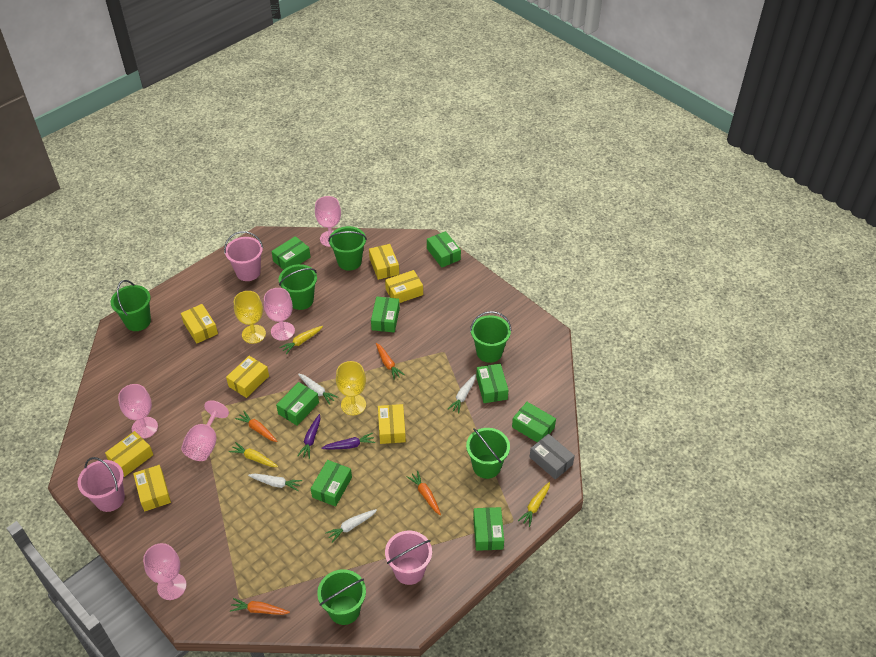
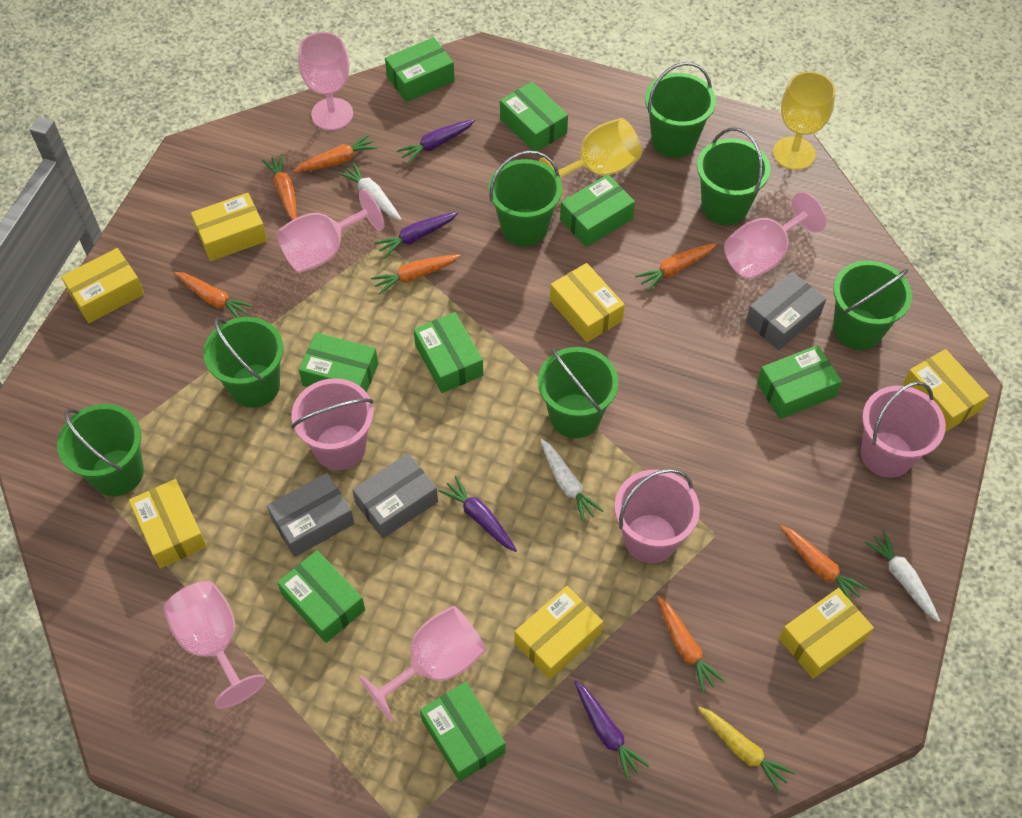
green bucket: [111,280,151,331] [279,264,317,310] [317,569,366,625] [328,226,367,271] [466,428,510,479] [470,311,511,363] = 6 -> [57,404,144,496] [203,317,283,408] [488,151,562,247] [538,347,619,438] [645,62,716,158] [697,128,770,225] [833,260,912,350] = 7
grey box: [530,434,575,480] = 1 -> [267,473,354,557] [352,453,438,538] [746,272,826,350] = 3
orange carrot: [230,598,290,615] [235,411,278,442] [376,343,404,380] [407,471,441,515] = 4 -> [174,272,254,318] [262,154,297,220] [293,134,378,172] [371,254,460,295] [635,243,716,291] [657,596,725,693] [780,525,868,602] = 7
purple carrot: [298,414,320,459] [322,433,375,449] = 2 -> [374,212,458,258] [397,119,475,164] [438,476,517,552] [575,681,650,781] = 4
white carrot: [248,474,302,491] [298,373,338,405] [325,509,377,543] [448,374,476,414] = 4 -> [337,162,402,221] [540,439,604,523] [865,531,940,622] = 3
yellow carrot: [229,442,278,467] [279,326,323,354] [518,482,550,527] = 3 -> [698,707,795,793] = 1

